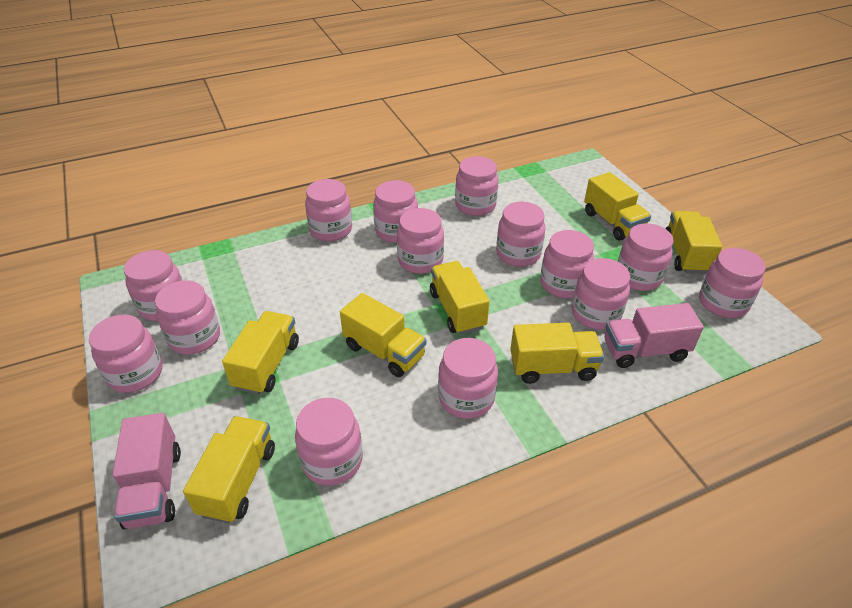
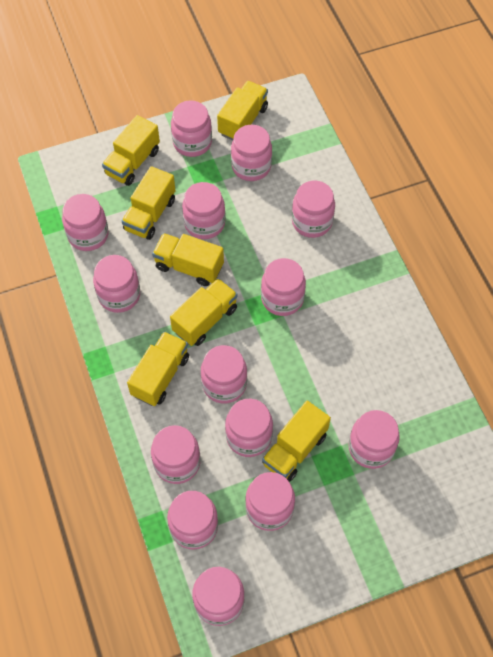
pink truck: [113,413,181,530] [605,303,704,368] = 2 -> none = 0

